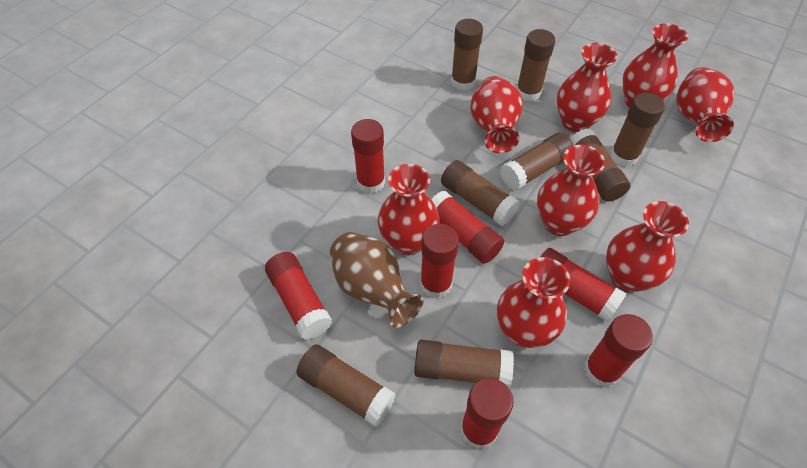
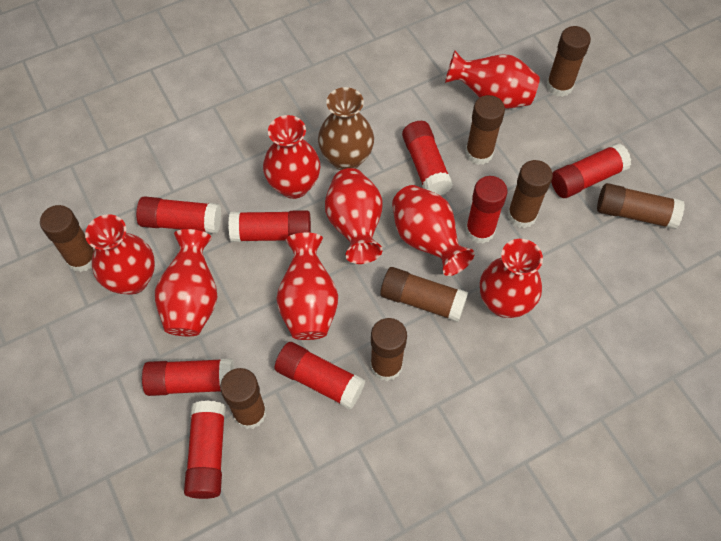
red glue stick: [265,252,332,340] [351,119,385,194] [420,224,459,298] [431,191,504,263] [461,378,514,449] [540,248,627,322] [584,314,653,387] = 7 -> [136,196,221,234] [142,358,234,396] [184,401,226,499] [228,210,311,242] [275,342,365,409] [402,121,453,196] [466,176,508,244] [551,143,631,198] = 8

